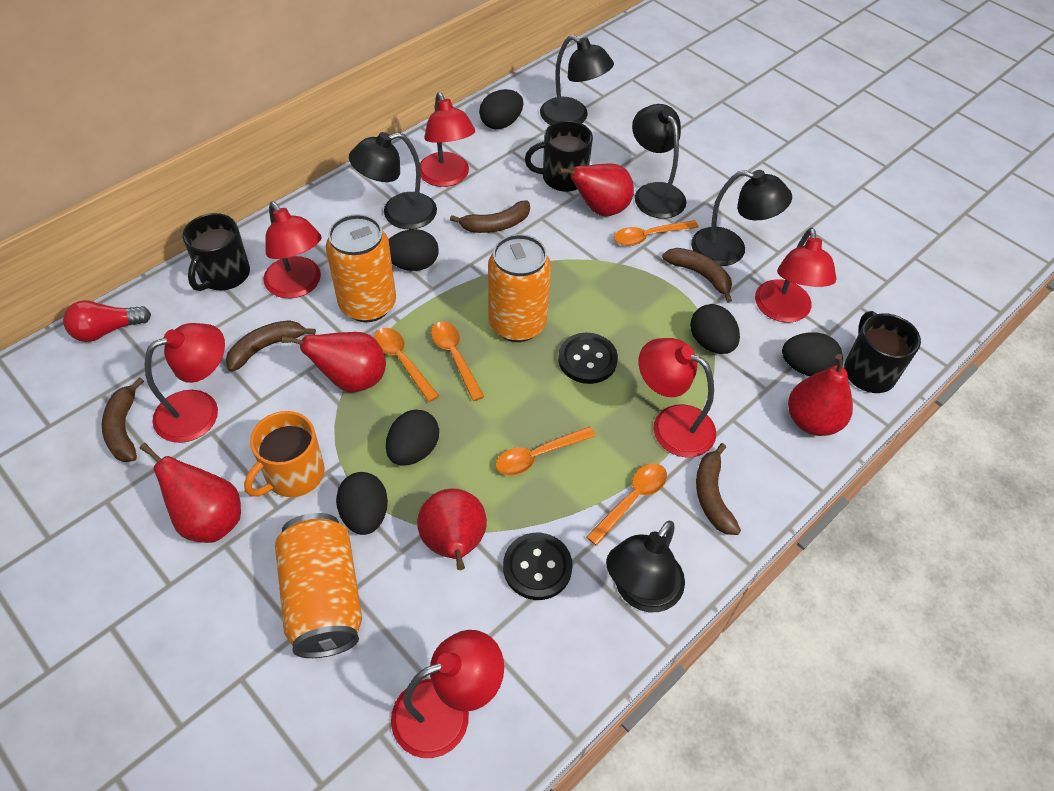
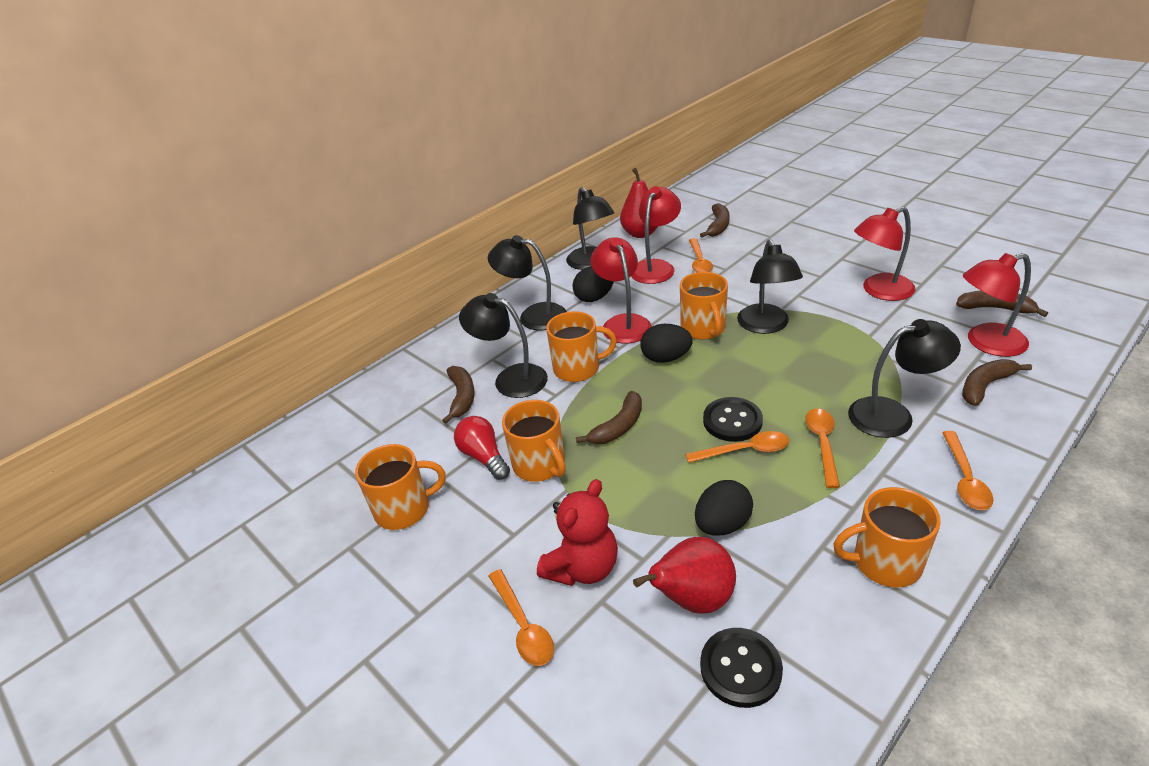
black egg: [336,472,388,535] [386,409,439,466] [389,229,439,271] [479,89,523,129] [690,304,740,354] [782,332,842,376] = 6 -> [572,266,614,302] [640,324,693,363] [695,480,753,535] = 3
black mug: [183,213,250,291] [525,120,593,192] [844,311,921,393] = 3 -> none = 0
orange can: [275,513,362,658] [326,214,396,322] [488,234,551,342] = 3 -> none = 0
orange mug: [244,411,325,497] = 1 -> [355,444,446,530] [502,400,566,482] [546,311,617,382] [680,272,728,340] [833,487,941,587] = 5
red lamp: [145,323,225,443] [263,201,321,298] [391,630,504,758] [420,92,475,187] [639,338,716,458] [755,227,836,322] = 6 -> [591,237,652,343] [631,186,681,284] [854,207,916,301] [963,253,1031,357] = 4
red pear: [140,443,241,543] [282,332,386,392] [417,488,487,570] [558,163,634,216] [788,354,853,436] = 5 -> [620,168,658,238] [633,537,736,614] = 2
red teddy bear: none = 0 -> [537,479,618,586] = 1

